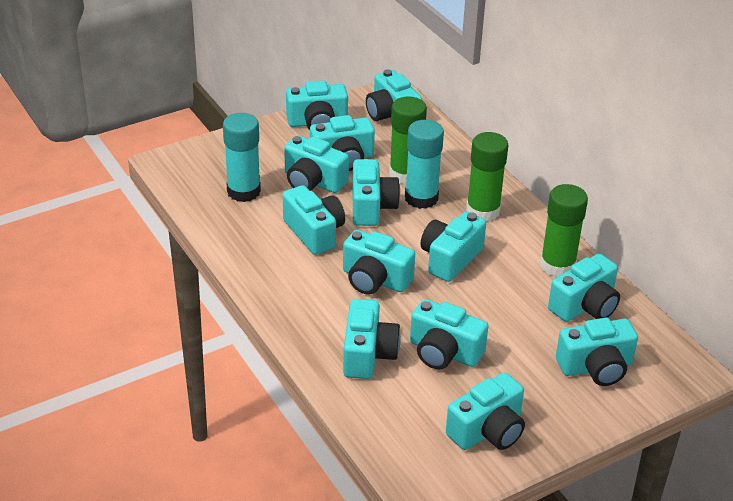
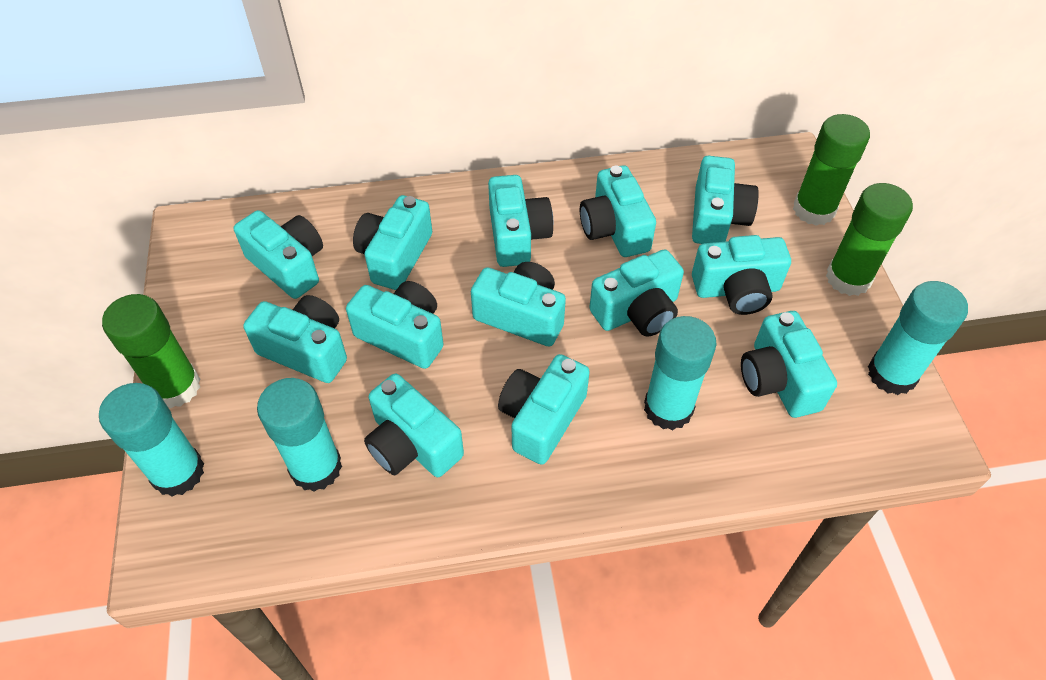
turquoise glue stick: [223,113,261,202] [405,120,444,209] = 2 -> [99,383,204,497] [257,378,342,492] [644,316,717,430] [868,281,968,395] = 4

